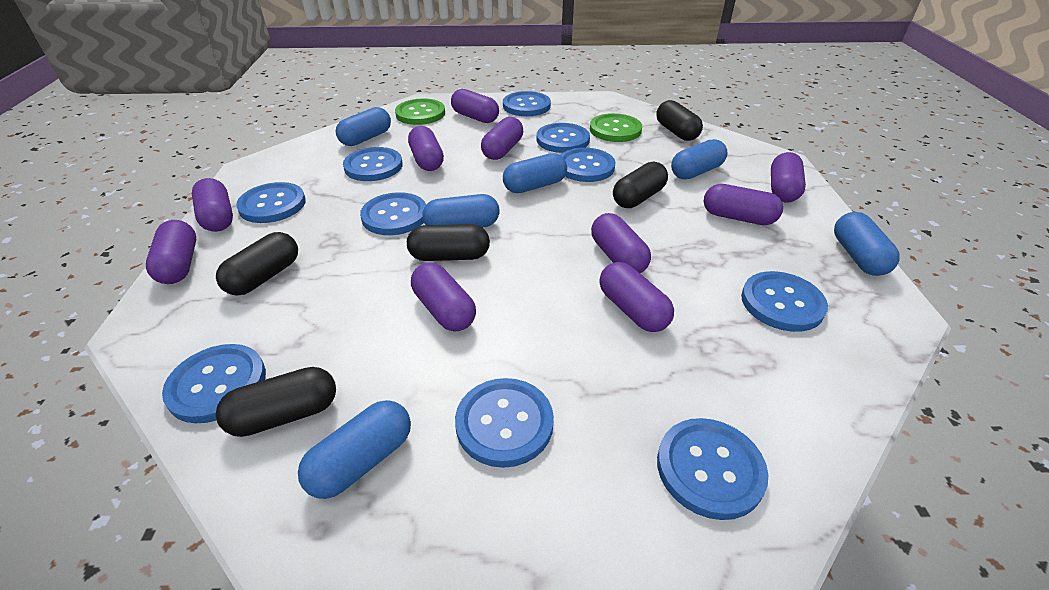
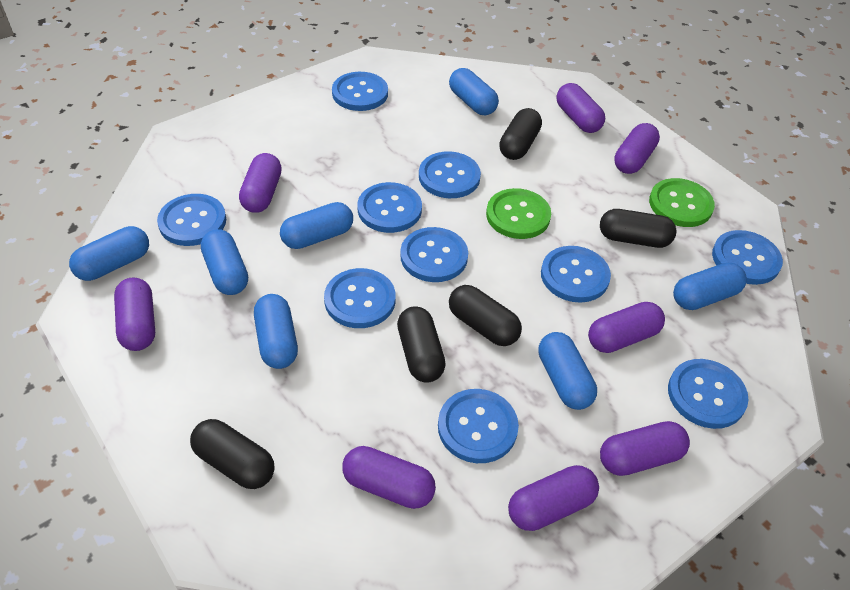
blue capsule: [298,400,411,499] [336,107,391,146] [422,194,499,228] [503,153,567,193] [671,139,728,180] [834,212,900,276] = 6 -> [69,226,149,281] [201,229,248,295] [254,294,298,369] [280,202,353,249] [449,68,499,116] [538,332,597,410] [673,263,747,310] = 7
purple capsule: [146,220,196,284] [192,178,233,232] [408,126,444,171] [411,262,476,331] [451,89,499,123] [481,117,523,160] [591,213,651,273] [599,262,674,332] [704,184,783,225] [771,152,806,203] = 10 -> [114,277,155,351] [239,153,282,213] [342,446,436,509] [508,465,599,531] [556,83,605,133] [588,302,665,353] [600,421,690,476] [614,123,660,174] = 8

